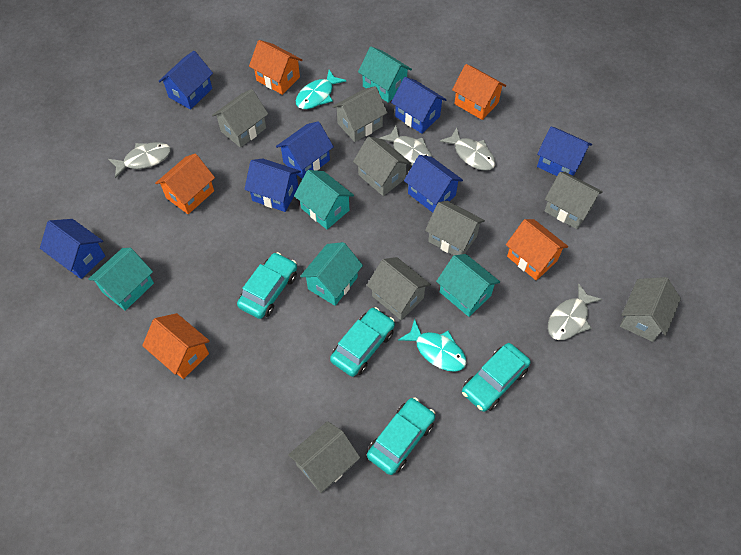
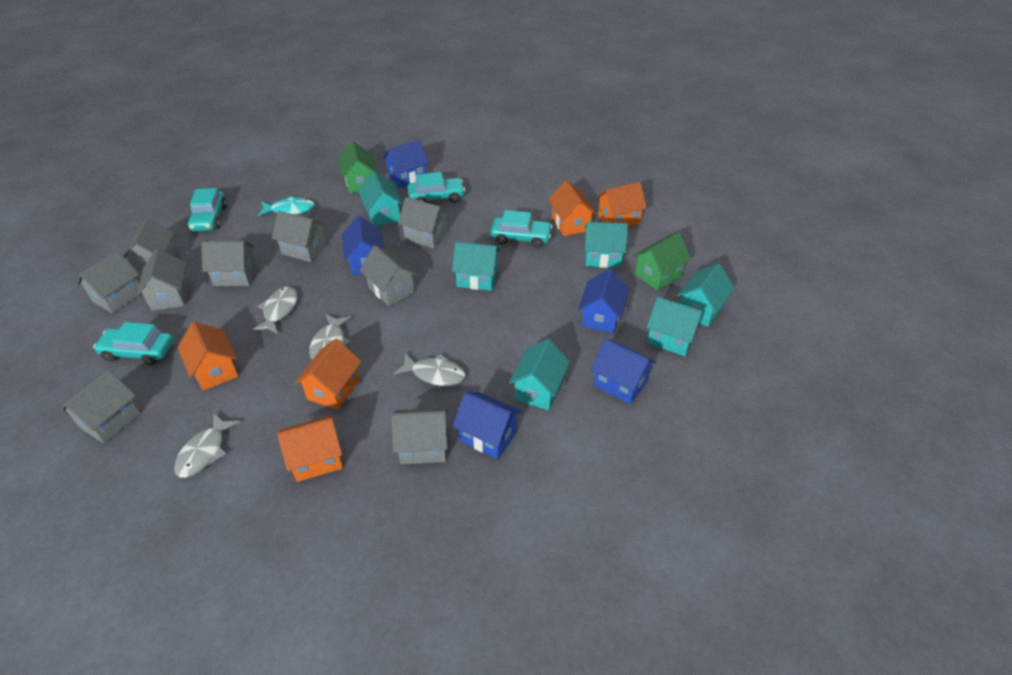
blue house: [40,219,105,279] [158,51,213,110] [244,158,301,212] [276,121,334,179] [391,77,447,134] [404,155,463,213] [537,127,592,176] = 7 -> [342,216,384,275] [382,140,429,188] [453,392,523,459] [578,269,629,333] [591,338,656,404] = 5
green house: none = 0 -> [338,141,377,193] [633,233,691,291] = 2
grey house: [212,89,268,148] [288,421,360,493] [332,86,388,142] [353,137,412,196] [367,257,431,320] [425,201,485,255] [545,172,603,229] [620,277,681,342] = 8 -> [60,370,140,443] [77,251,142,313] [123,218,177,276] [137,249,189,311] [201,241,257,286] [272,211,327,262] [360,245,417,306] [391,408,448,464] [398,197,450,248] = 9
turquoise fish: [296,70,346,109] [398,319,467,372] = 2 -> [258,196,315,216] = 1
turquoise house: [88,248,154,311] [294,170,354,229] [300,242,363,306] [358,47,412,103] [436,254,500,317] = 5 -> [359,171,403,226] [452,242,500,291] [509,339,570,410] [584,222,628,268] [646,297,704,356] [677,263,735,327] = 6

